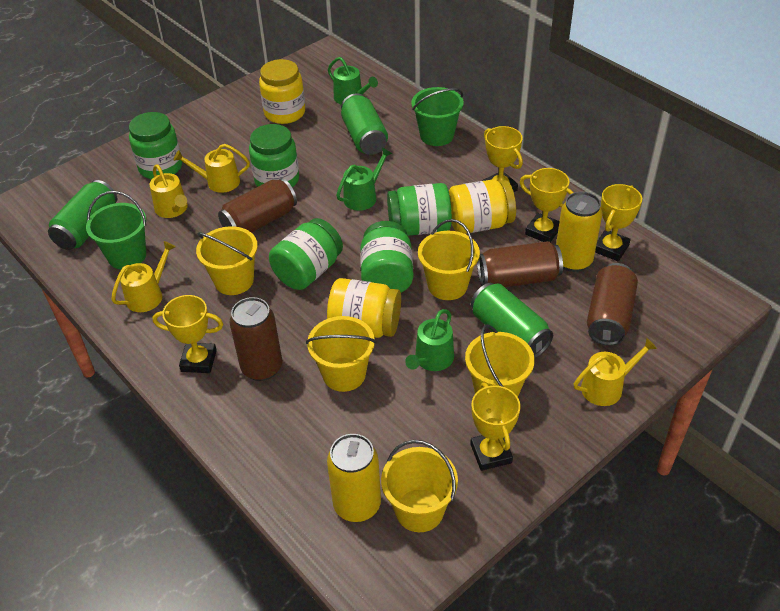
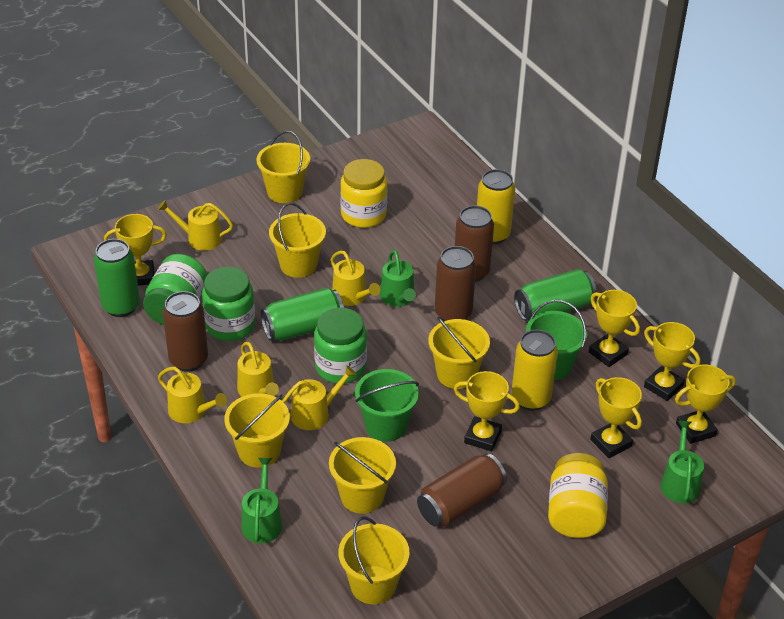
green jar: [129,112,182,179] [249,124,299,188] [269,218,343,290] [360,221,413,293] [387,183,452,236] = 5 -> [143,254,207,325] [202,267,255,341] [314,308,367,384] = 3
yellow bucket: [196,226,258,295] [306,316,376,392] [381,440,458,532] [418,219,480,300] [465,325,535,397] = 5 -> [224,393,290,468] [257,131,310,203] [269,203,326,278] [329,437,396,514] [338,516,410,604] [428,317,490,389] = 6
yellow jar: [259,59,305,124] [327,278,401,338] [449,180,516,234] = 3 -> [340,159,387,228] [548,453,608,538] = 2
yellow trophy: [153,295,223,373] [470,383,520,471] [483,126,523,192] [520,168,574,242] [595,184,642,261] = 5 -> [104,214,167,286] [454,371,520,451] [589,290,640,367] [590,377,642,458] [644,322,701,401] [675,365,736,444] = 6
yellow watering can: [111,241,176,312] [150,164,188,218] [174,144,250,193] [574,338,657,406] = 4 -> [158,200,233,251] [158,367,227,423] [237,342,279,397] [282,365,357,430] [331,251,380,306] = 5

